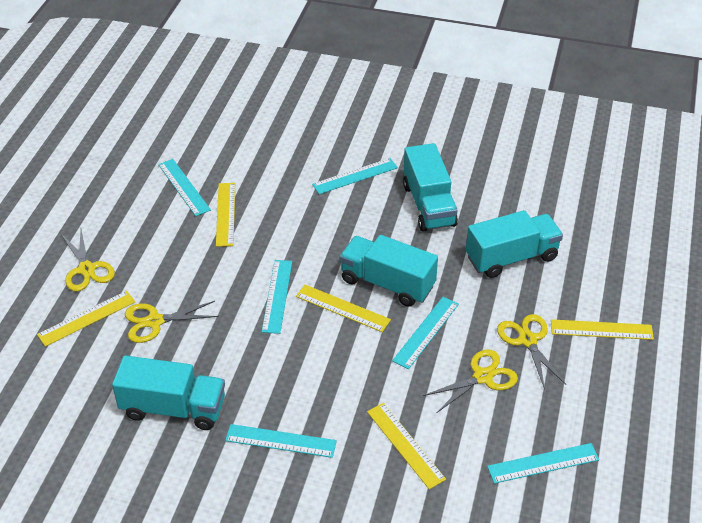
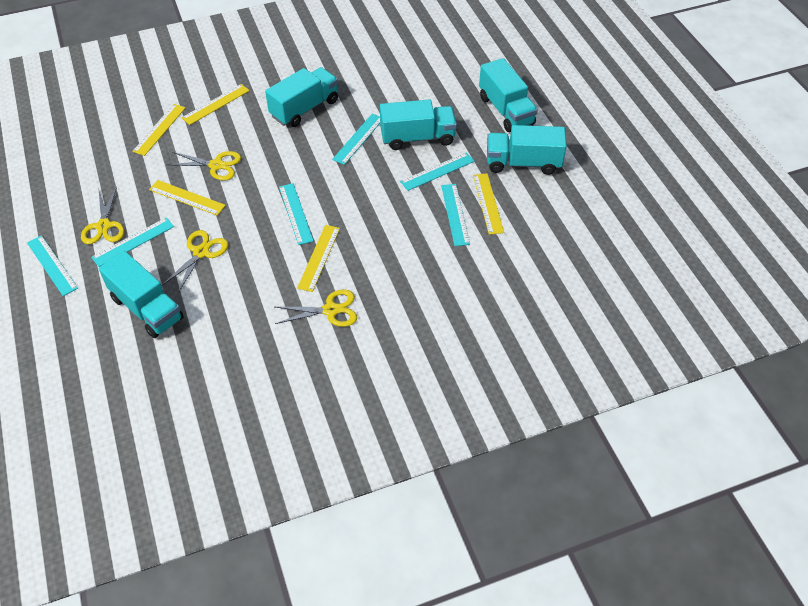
turquoise truck: [112,355,225,430] [339,235,438,307] [403,143,458,231] [466,210,563,278] = 4 -> [99,251,184,338] [265,67,338,127] [380,99,457,150] [479,58,538,132] [487,125,567,175] = 5

